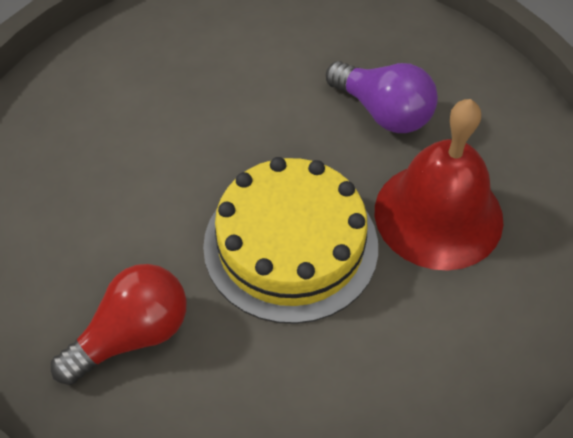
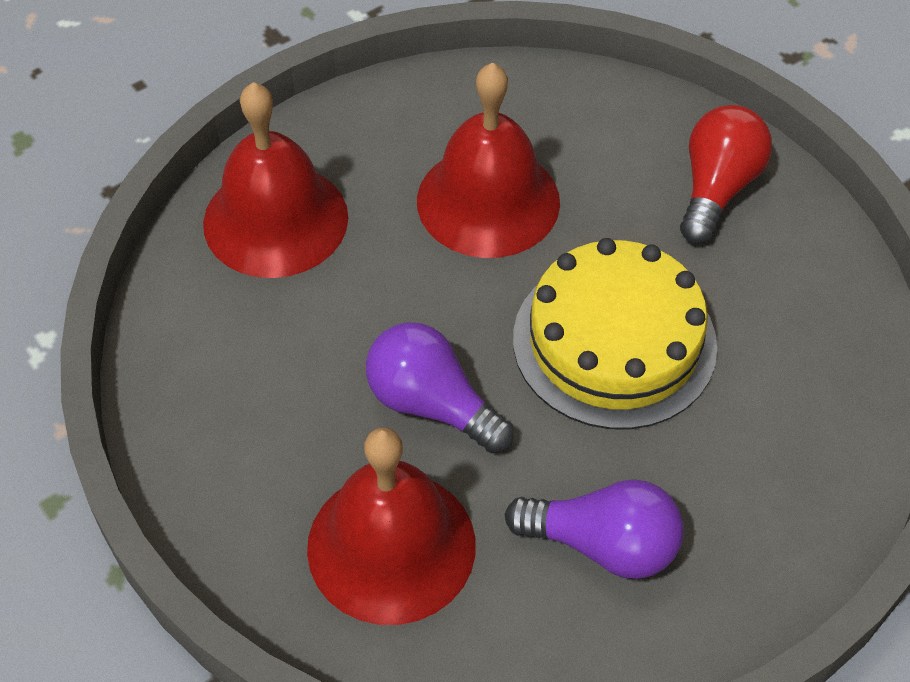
purple light bulb: [326,61,438,133] = 1 -> [366,322,514,453] [504,479,684,579] = 2
red bell: [375,99,503,271] = 1 -> [203,82,348,278] [307,427,476,625] [417,63,560,258] = 3

